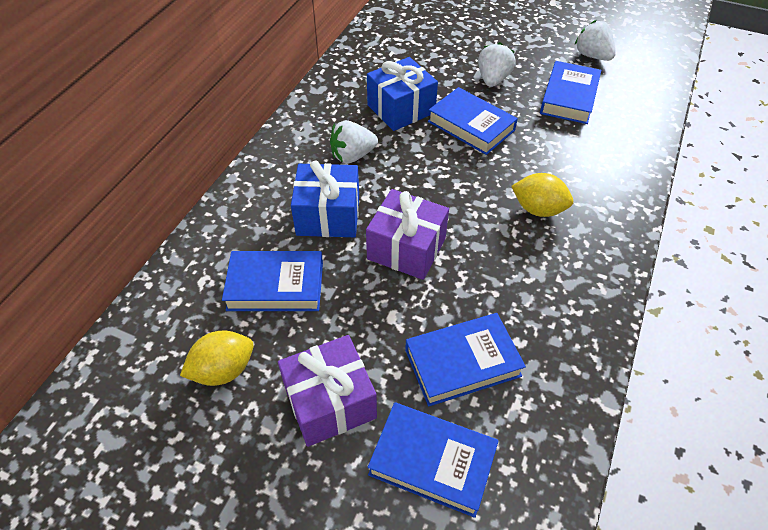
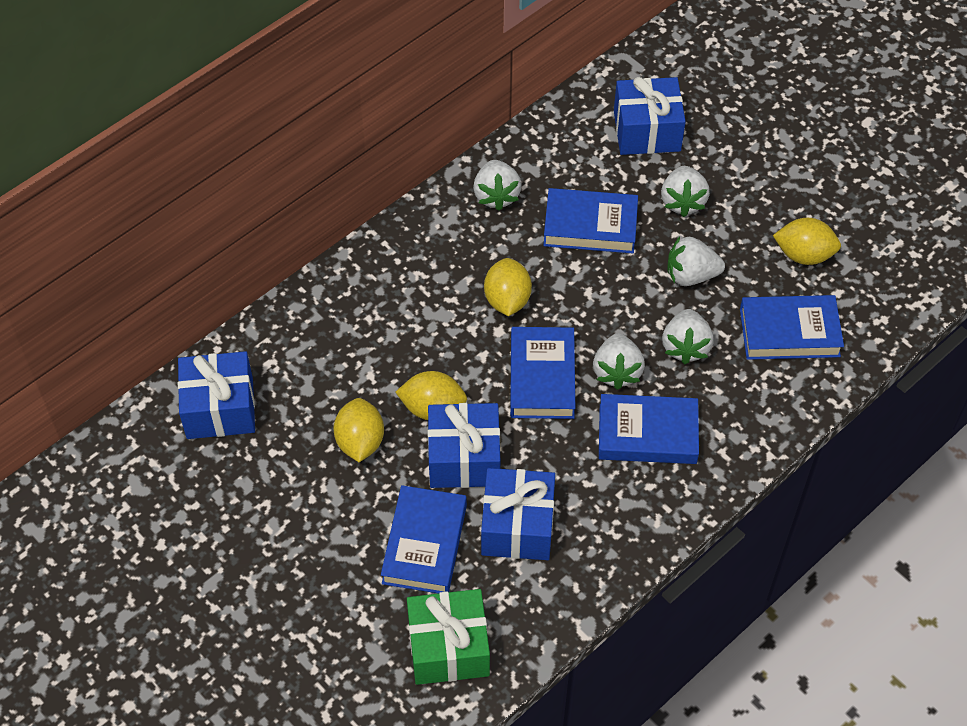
blue gift: [291,160,359,237] [367,57,438,131] = 2 -> [178,351,255,439] [428,403,500,488] [481,468,555,560] [614,77,686,155] = 4
green gift: none = 0 -> [407,589,490,685] = 1
purple gift: [278,335,377,447] [366,189,449,280] = 2 -> none = 0
white strawberry: [330,120,378,163] [478,42,516,87] [575,20,616,61] = 3 -> [473,160,522,211] [593,333,645,390] [661,166,710,217] [662,309,714,364] [667,237,725,286] = 5
yellow lemon: [180,331,254,386] [511,173,573,217] = 2 -> [333,398,384,462] [396,371,467,420] [484,258,532,316] [773,218,841,265] = 4

